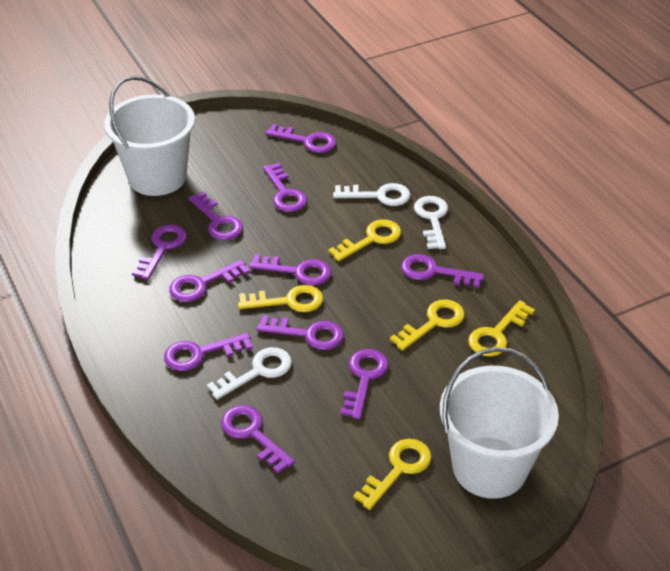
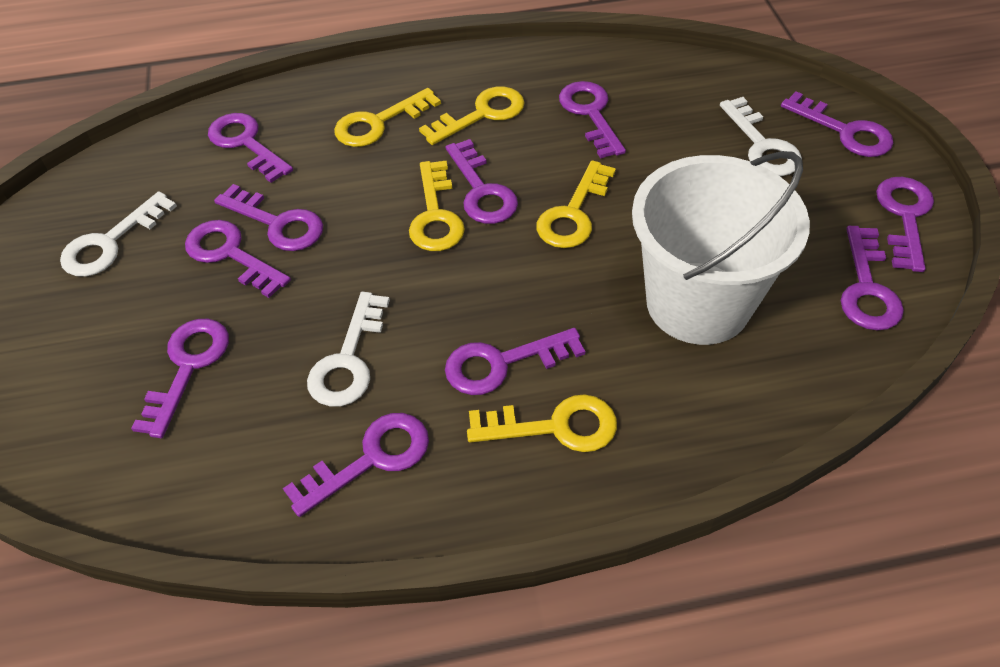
white bucket: [104,76,195,196] [440,347,559,499] = 2 -> [632,151,810,345] = 1

